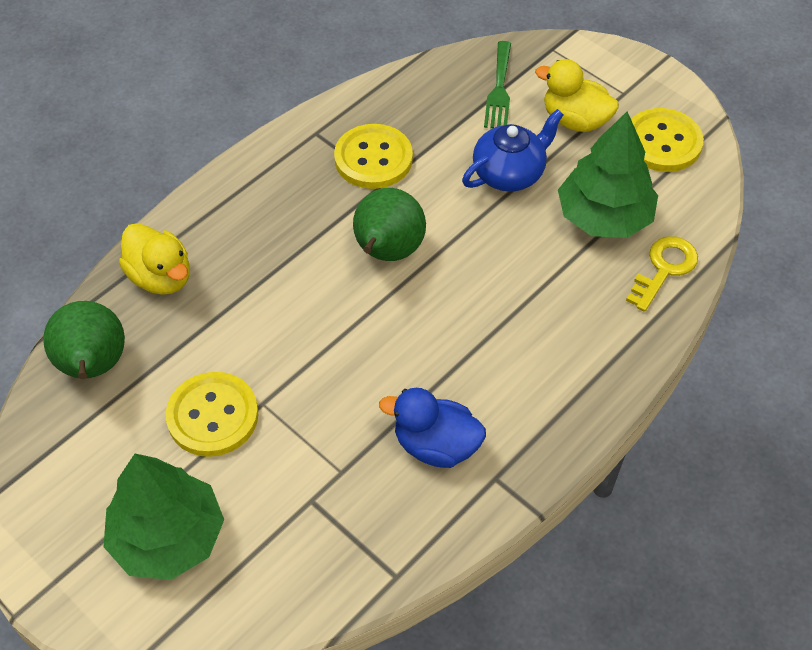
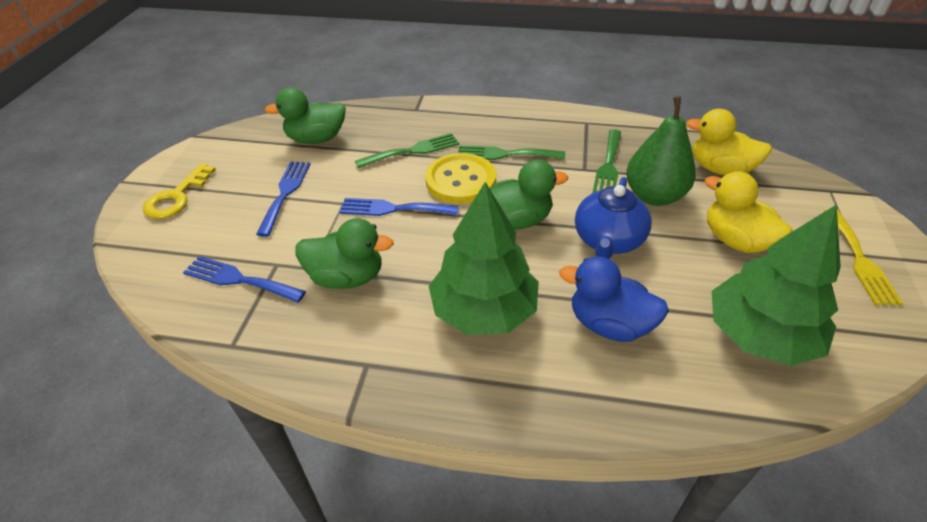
blue fork: none = 0 -> [183,256,306,303] [256,161,310,237] [340,198,459,216] = 3
green duck: none = 0 -> [265,87,346,144] [295,218,394,289] [490,159,568,230] = 3
green fork: [484,41,511,128] = 1 -> [355,133,459,168] [458,145,565,160] [592,129,621,193] = 3
green pear: [43,301,125,379] [353,188,426,261] = 2 -> [626,96,696,206] = 1
yellow button: [166,372,258,457] [334,124,413,189] [631,108,704,172] = 3 -> [425,153,496,204] = 1
yellow fork: none = 0 -> [824,208,903,305] = 1

